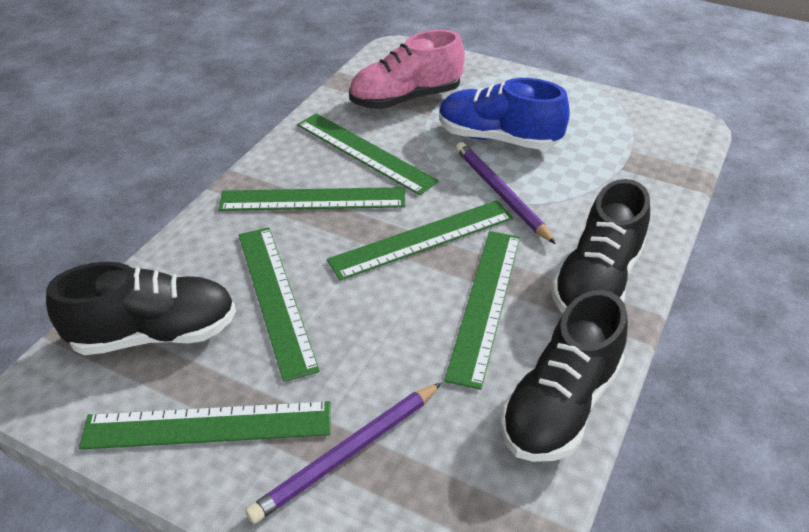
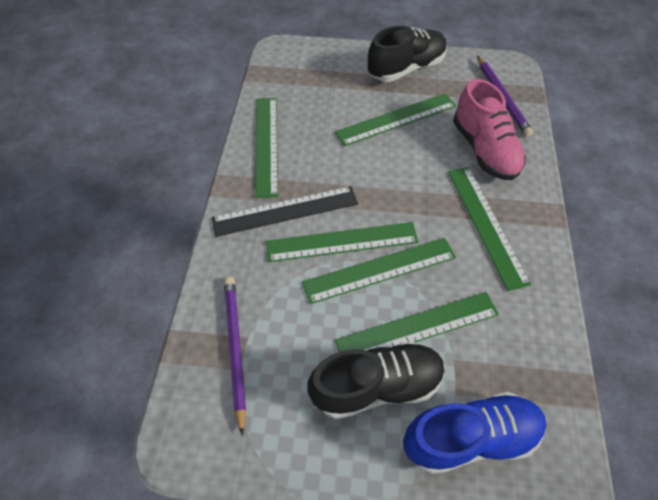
black ruler: none = 0 -> [212,186,358,237] = 1
black shoe: [46,262,236,355] [501,290,628,462] [551,179,650,313] = 3 -> [308,341,445,419] [368,26,447,82] = 2

